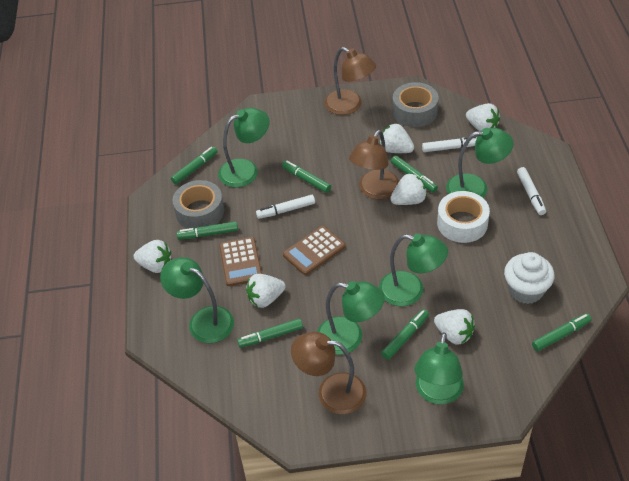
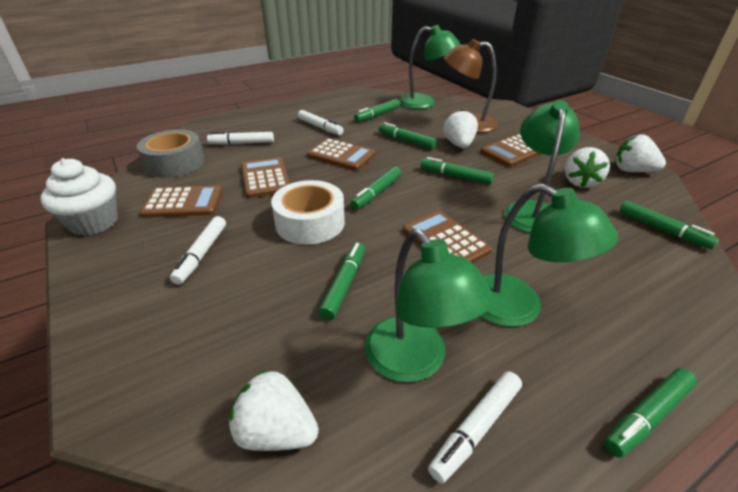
brown calculator: [219,237,262,286] [283,226,346,275] = 2 -> [139,185,223,218] [241,157,290,198] [307,138,376,171] [403,211,492,263] [480,134,541,167] = 5
brown lamp: [291,332,366,414] [325,47,376,115] [349,130,399,199] = 3 -> [444,39,498,132] = 1
green lamp: [160,257,234,343] [218,108,270,188] [317,281,385,355] [379,234,448,306] [414,332,464,404] [446,128,514,198] = 6 -> [365,229,494,382] [399,25,460,109] [481,184,619,327] [504,100,579,233] = 4
grey tape: [173,180,224,229] [392,82,439,127] = 2 -> [137,129,205,178] = 1
white marker: [256,195,315,219] [422,136,477,152] [517,167,546,215] = 3 -> [170,216,226,285] [207,132,274,145] [298,110,344,135] [428,371,522,484] = 4
white strawberry: [133,240,171,273] [246,274,286,308] [380,123,414,153] [390,173,427,205] [434,309,475,345] [466,103,500,132] = 6 -> [229,370,319,451] [443,110,478,148] [565,147,610,188] [615,134,666,172] = 4

